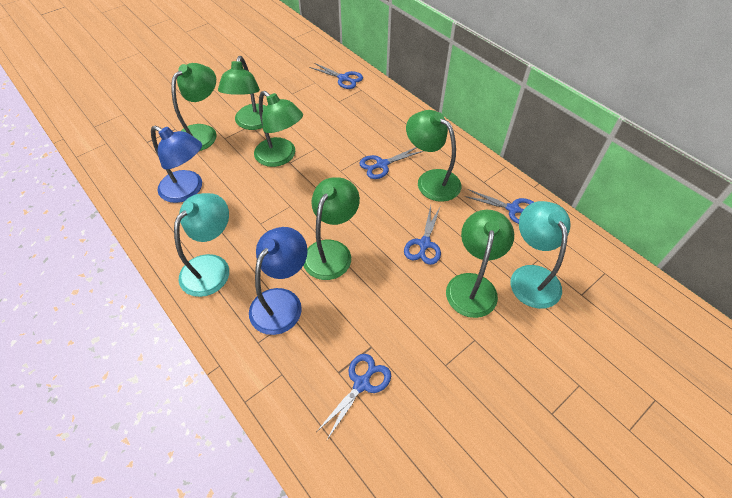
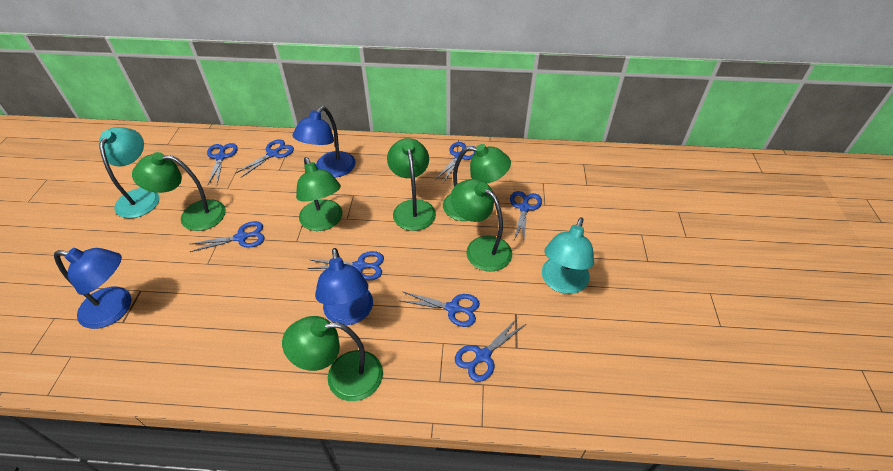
blue lamp: [151,125,202,203] [249,227,308,335] = 2 -> [54,248,131,329] [292,106,356,177] [315,248,373,325] = 3
blue scissors: [309,63,363,89] [317,354,391,440] [359,147,423,179] [404,206,441,265] [464,189,534,224] = 5 -> [190,221,265,252] [207,143,238,184] [236,139,294,177] [308,251,384,280] [401,291,480,327] [436,142,476,183] [455,318,526,382] [510,191,542,240] = 8

